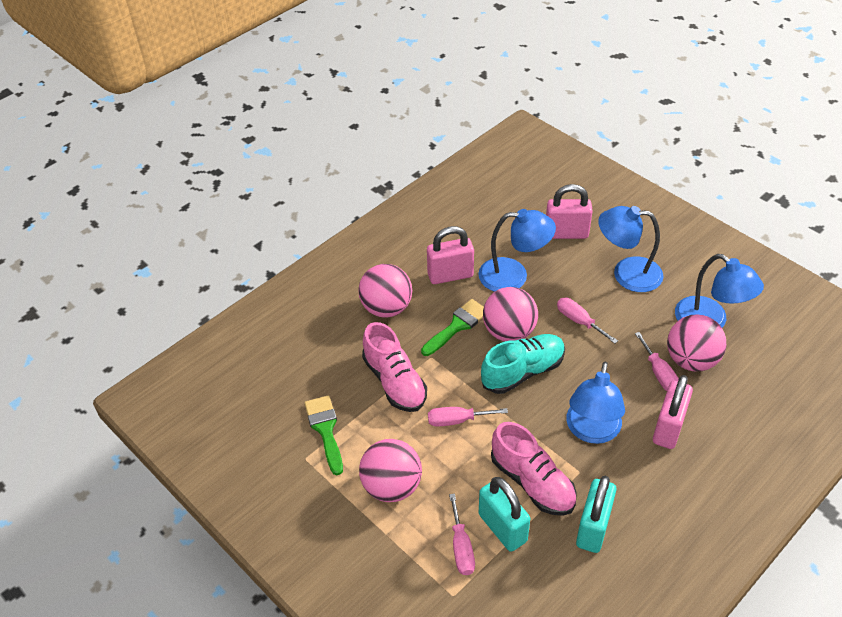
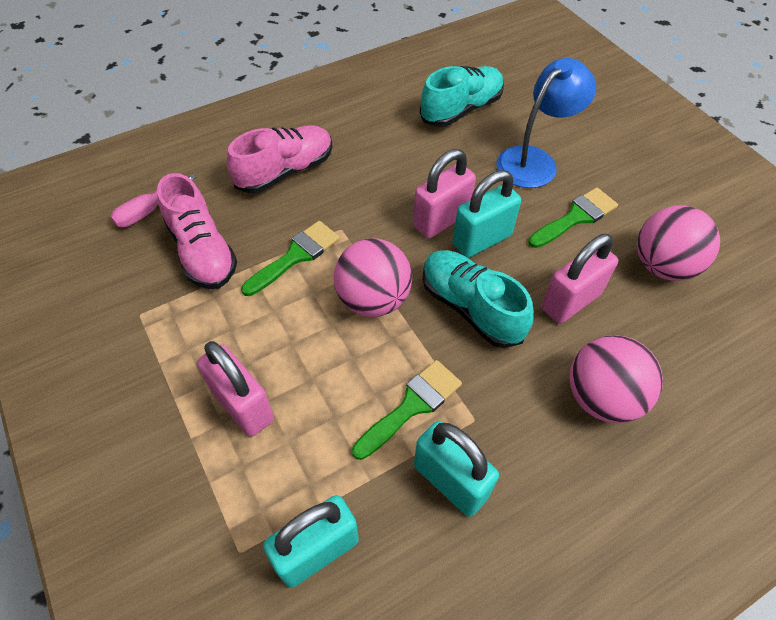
blue lamp: [478,209,556,292] [566,362,625,444] [598,206,664,292] [675,254,764,328] = 4 -> [496,58,596,188] = 1
green brush: [305,396,343,475] [421,299,484,356] = 2 -> [241,221,340,296] [352,360,462,460] [528,188,618,248] = 3
pink ball: [358,264,412,318] [359,439,422,502] [483,287,538,341] [667,314,726,371] = 4 -> [334,238,412,317] [570,335,663,423] [637,205,720,281] = 3
pink screwdriver: [428,407,508,427] [449,494,475,575] [557,298,618,344] [635,332,679,391] = 4 -> [110,174,197,227] = 1
turquoise padlock: [479,477,530,552] [576,476,616,553] = 2 -> [263,495,359,588] [414,421,499,517] [453,170,521,258] = 3
turquoise shoe: [481,334,565,394] = 1 -> [420,66,504,127] [422,250,534,348] = 2

